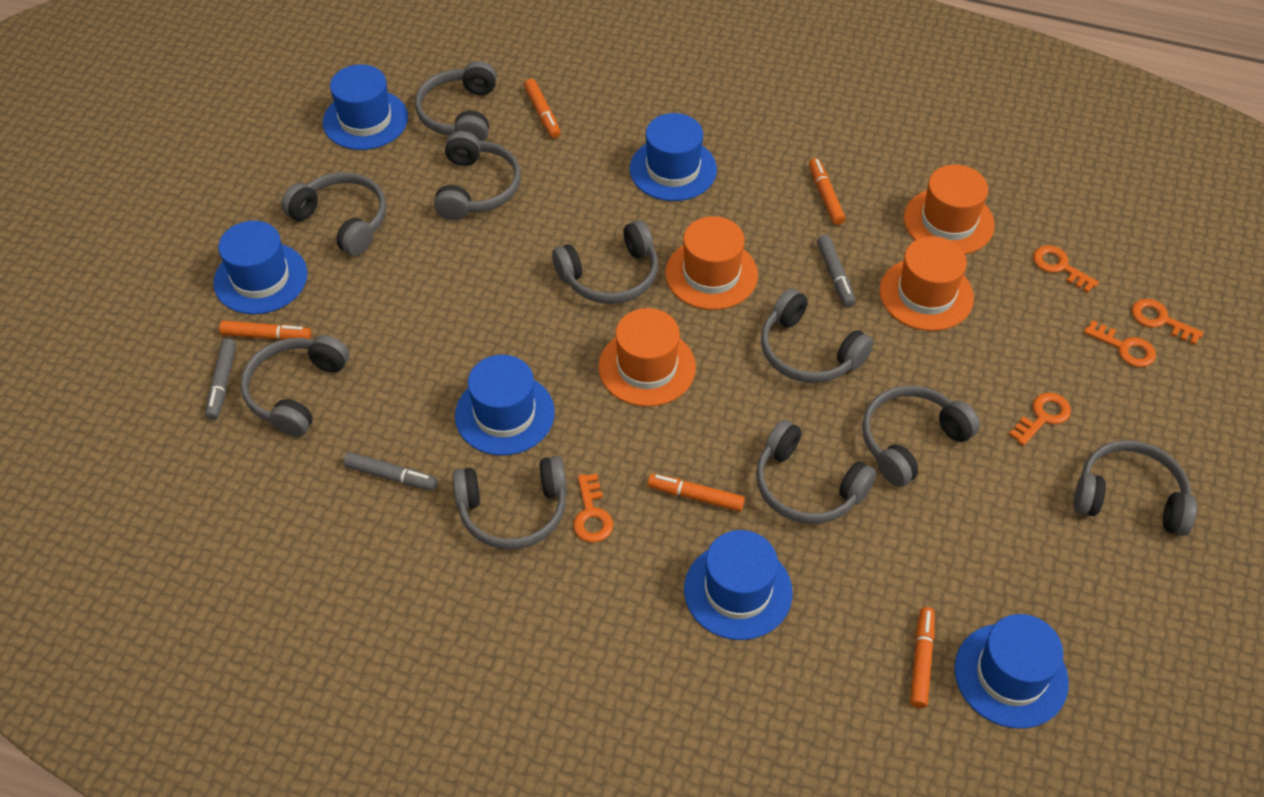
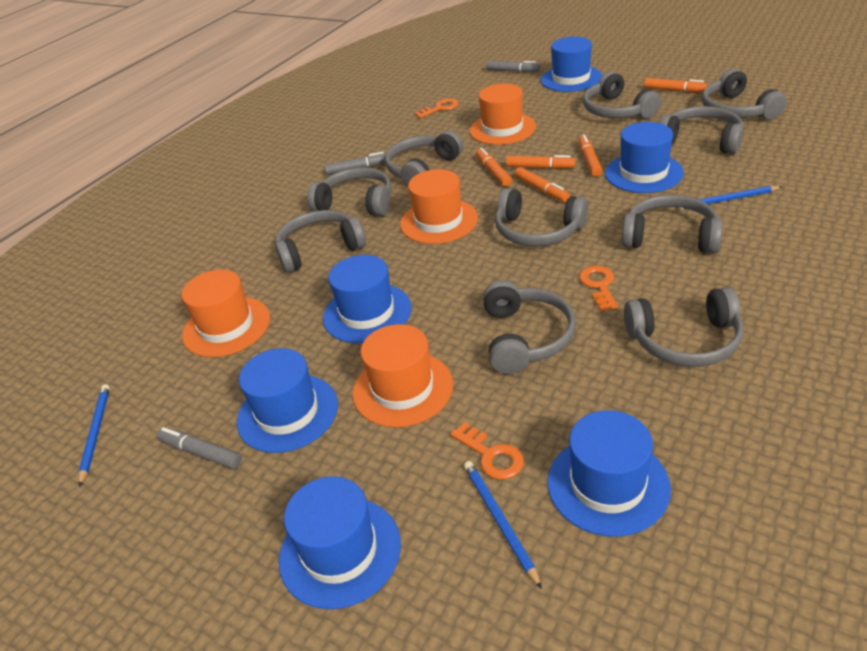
blue pencil: none = 0 -> [78,384,110,487] [464,461,542,589] [678,186,782,210] = 3
orange key: [573,474,613,542] [1009,393,1071,446] [1033,245,1099,293] [1084,320,1156,367] [1131,299,1204,345] = 5 -> [415,98,459,118] [450,422,524,480] [579,266,618,311] = 3

